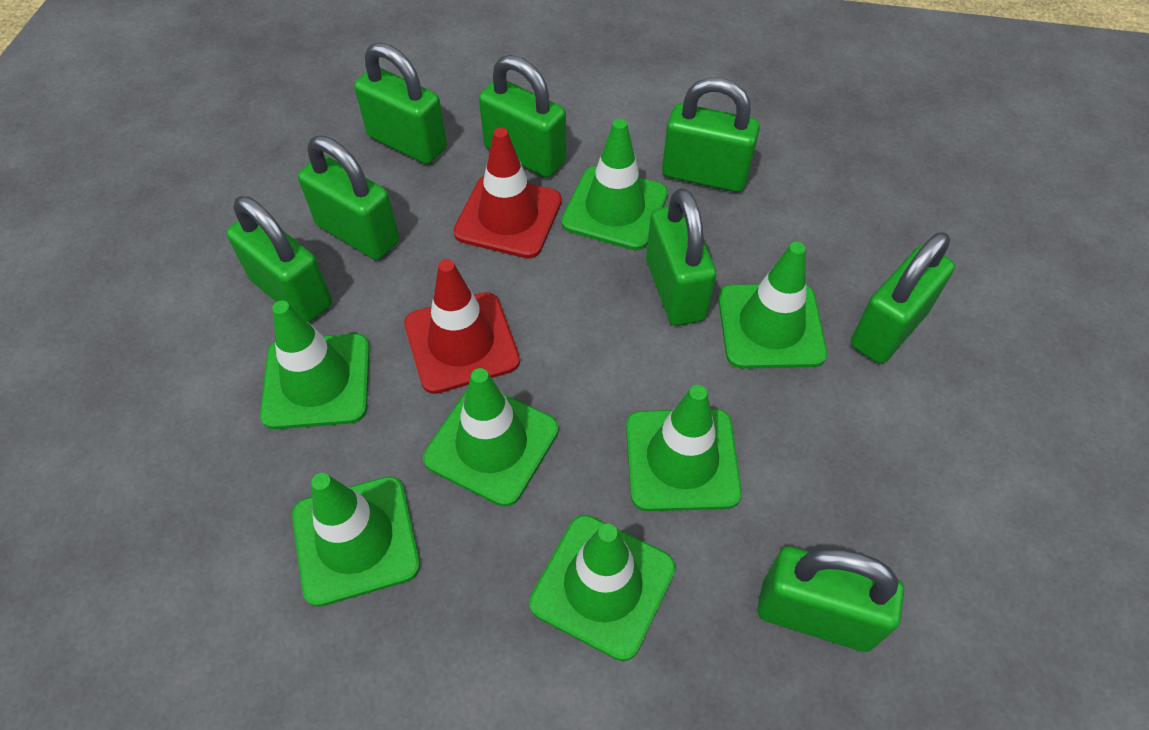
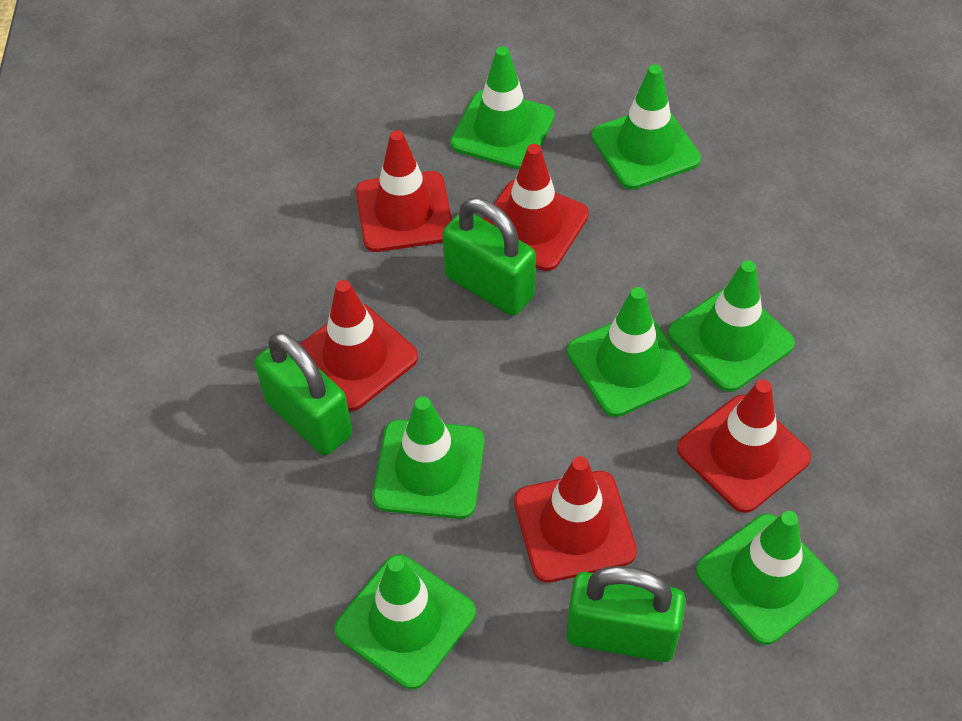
green padlock: [226,196,332,323] [298,136,399,260] [354,42,447,164] [479,55,566,178] [646,188,716,326] [662,77,760,192] [757,547,904,652] [851,232,955,364] = 8 -> [255,332,352,455] [442,198,536,316] [567,566,685,662] = 3
red traffic cone: [404,259,520,394] [454,127,562,258] = 2 -> [300,280,418,411] [356,130,452,252] [484,144,589,271] [514,456,637,583] [677,380,811,513] = 5

